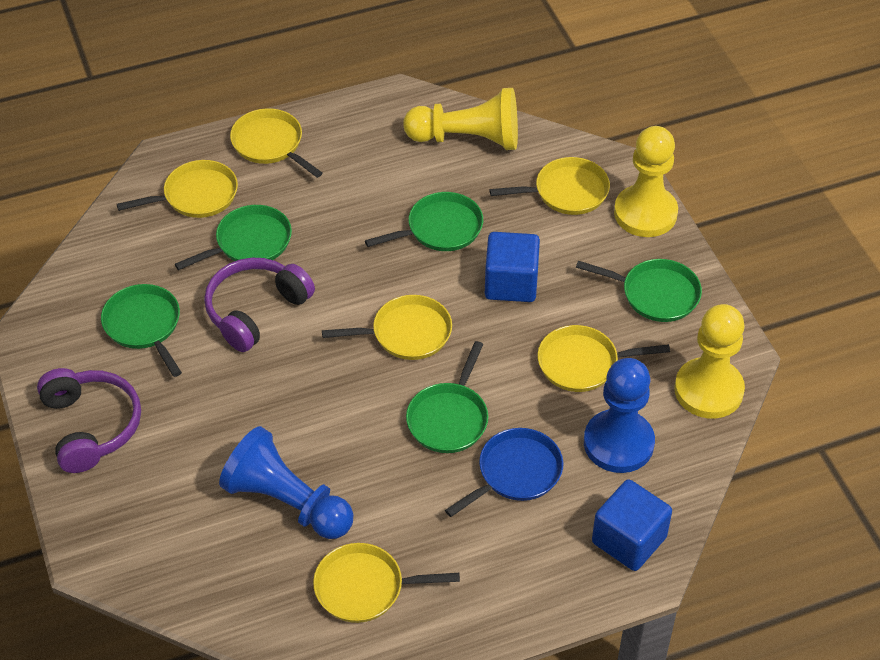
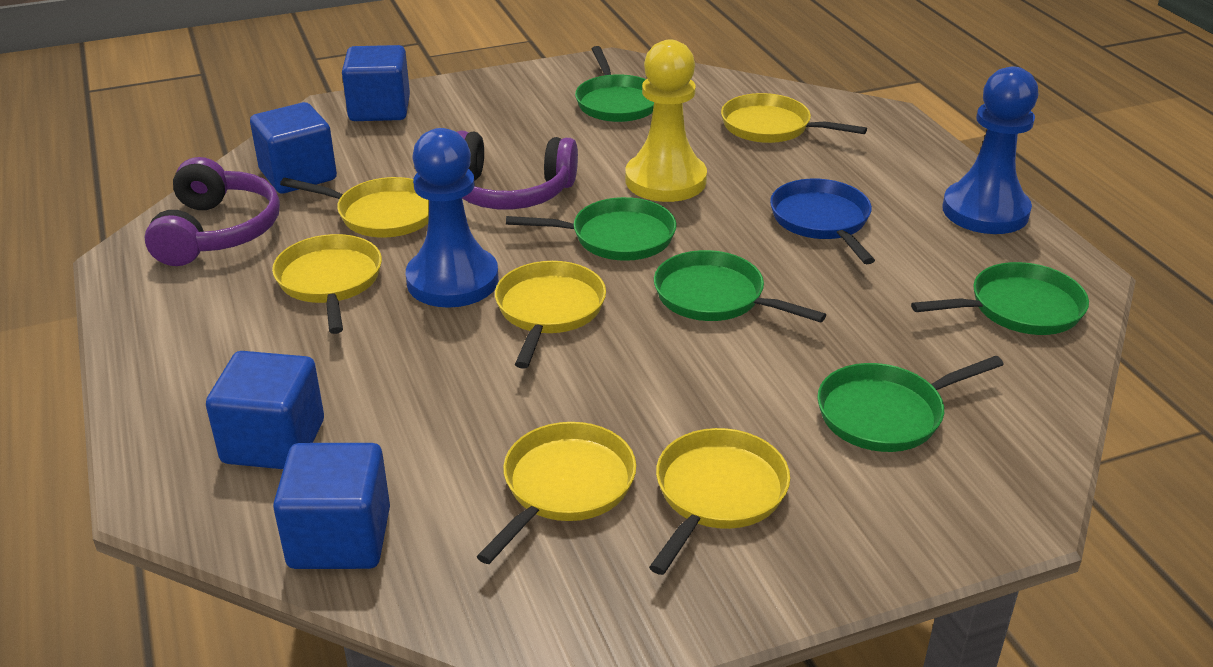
blue cube: [485,232,540,302] [592,479,672,571] = 2 -> [206,351,324,469] [250,102,337,193] [273,443,390,569] [342,45,410,121] = 4
yellow pawn: [403,88,518,150] [614,126,678,237] [674,304,745,419] = 3 -> [625,39,707,202] = 1

